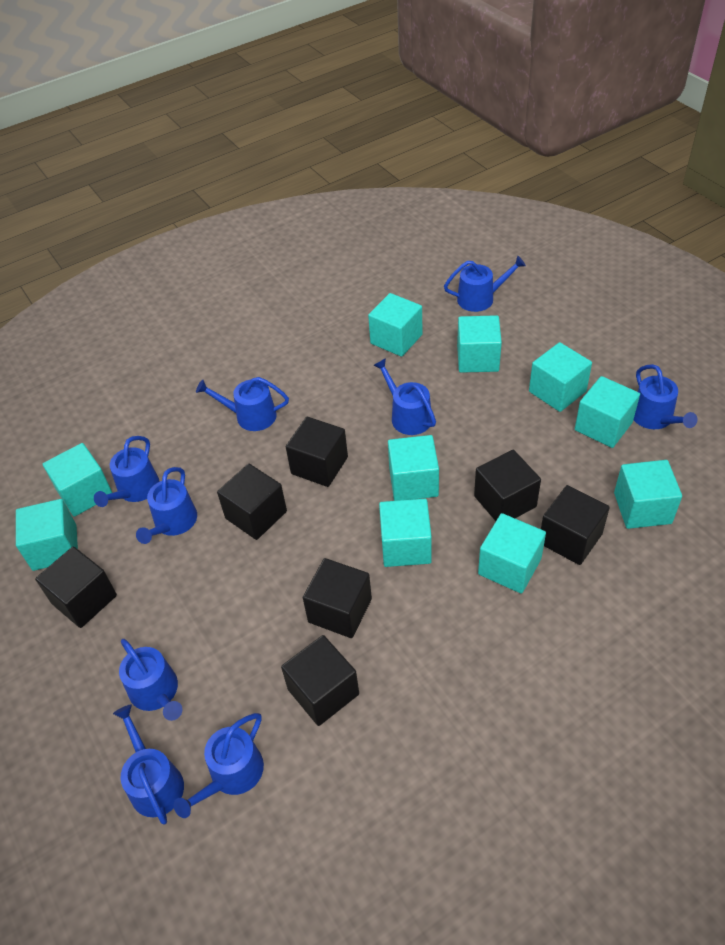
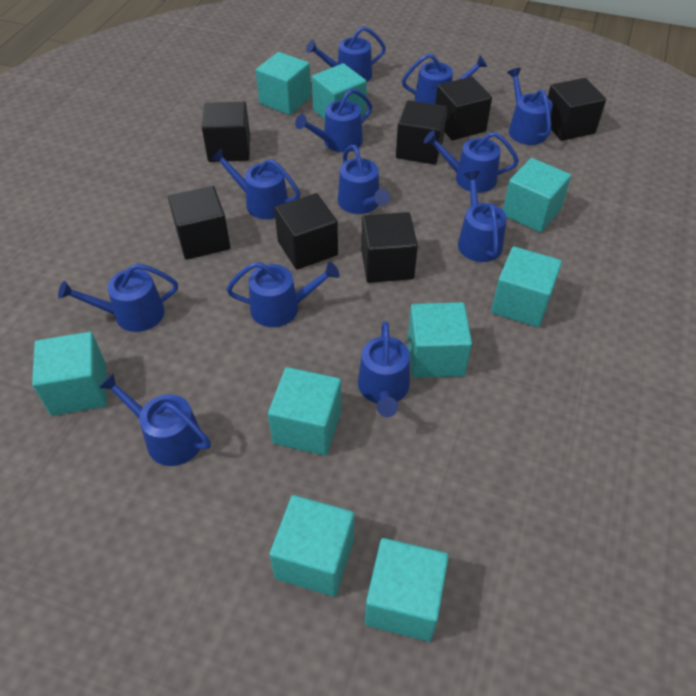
blue watering can: [94,436,159,507] [113,704,184,825] [119,639,183,721] [136,467,197,544] [174,713,264,818] [196,377,289,431] [373,358,436,435] [444,256,526,312] [634,364,697,429] = 9 -> [58,263,178,332] [99,373,211,466] [211,149,300,219] [226,262,339,327] [295,88,372,152] [306,26,386,82] [338,145,390,214] [358,321,410,417] [402,54,487,104] [424,130,519,193] [458,171,507,262] [507,68,553,145] = 12
turquoise cube: [16,499,78,571] [43,443,112,517] [368,293,422,357] [379,499,432,567] [388,435,439,501] [457,315,502,373] [478,513,546,594] [529,342,592,412] [575,376,640,448] [614,460,682,529] = 10 -> [32,332,107,416] [256,52,311,115] [268,367,341,456] [269,495,354,597] [312,63,367,120] [365,538,449,642] [407,302,472,378] [491,246,562,327] [503,158,571,232] = 9

